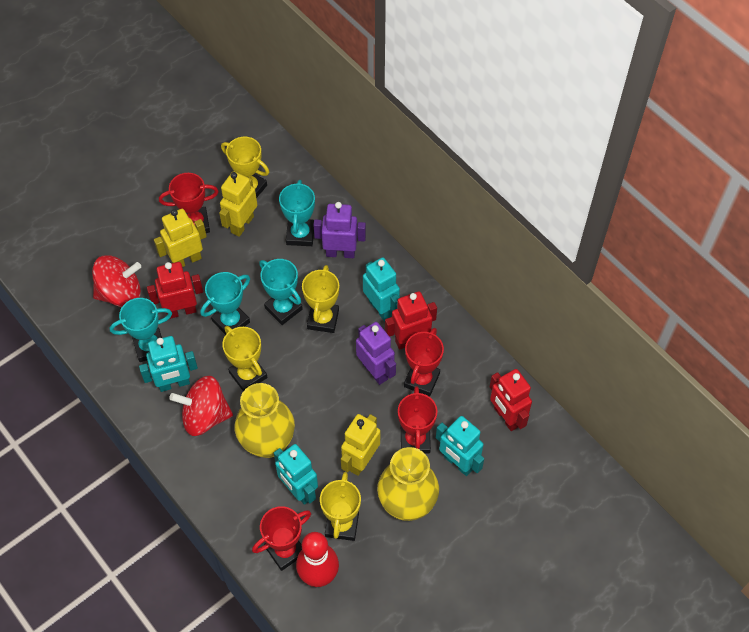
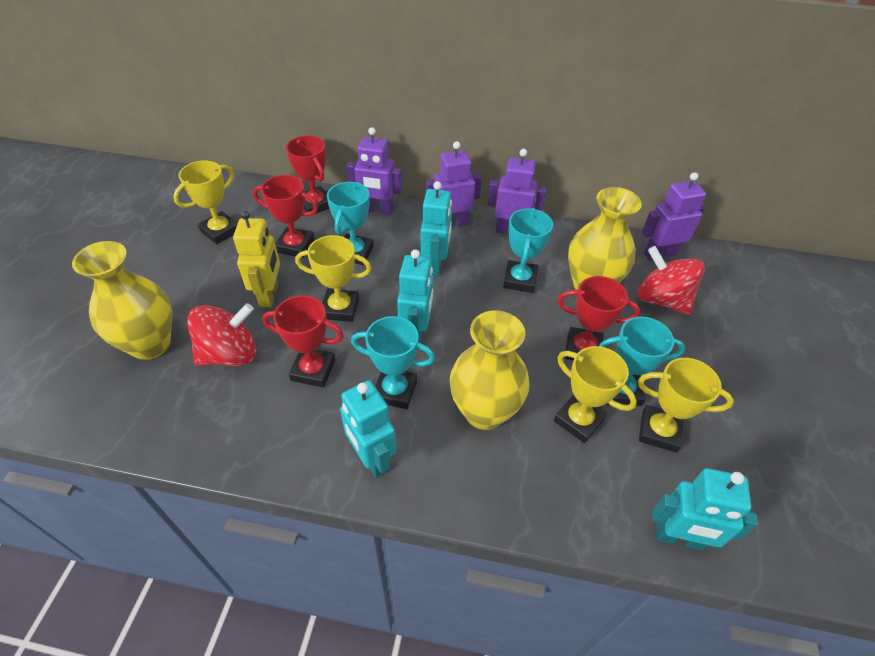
purple robot: [313,202,366,258] [356,322,396,385] = 2 -> [346,127,402,215] [426,141,482,227] [487,149,547,234] [642,172,706,261] = 4
red bowling pin: [296,532,339,587] = 1 -> none = 0
red robot: [147,262,203,319] [385,291,437,350] [489,369,532,431] = 3 -> none = 0
yellow robot: [154,209,207,267] [219,171,257,237] [341,414,380,476] = 3 -> [233,211,280,307] = 1
yellow vase: [234,383,295,458] [377,447,439,521] = 2 -> [72,241,172,360] [450,311,530,430] [568,187,642,290] = 3

